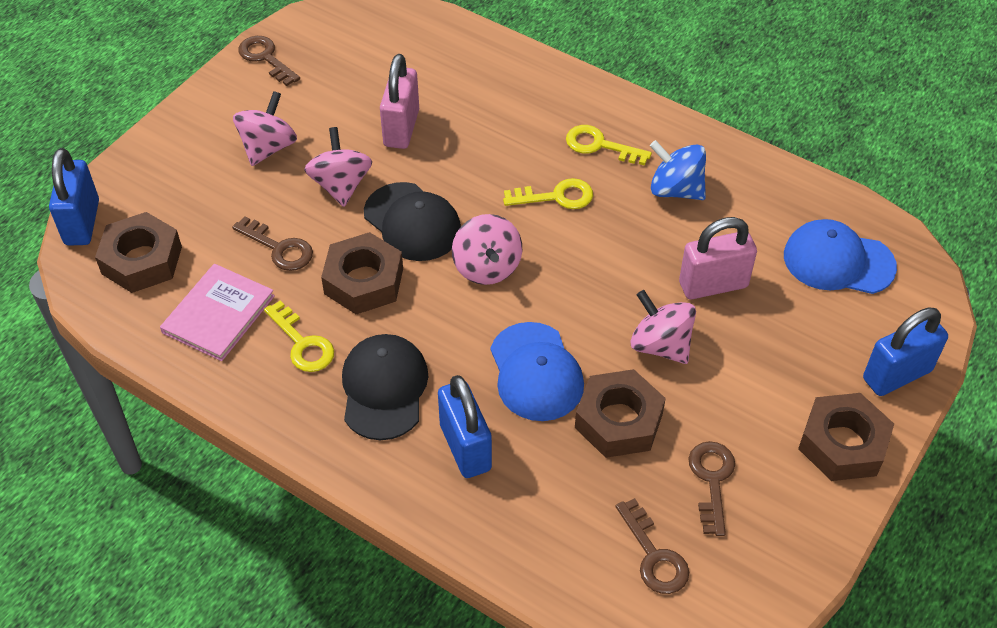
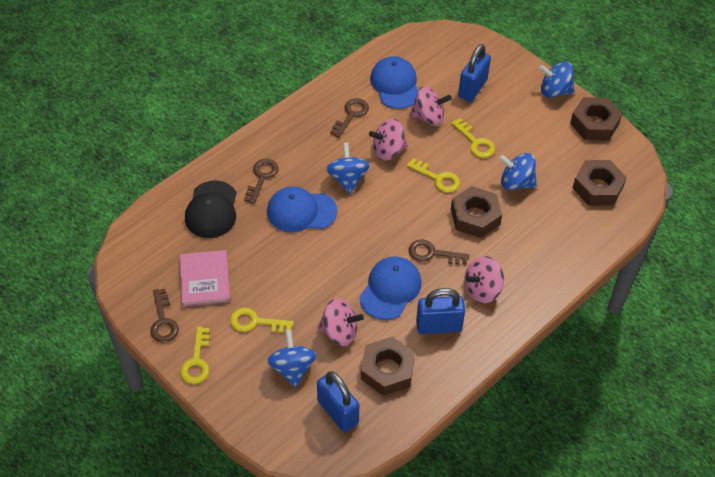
black cap: [342,334,428,440] [364,182,461,261] = 2 -> [185,181,236,238] = 1
blue cap: [490,322,584,421] [784,219,897,294] = 2 -> [267,187,337,232] [359,256,422,320] [370,56,418,109] = 3
blue spinning top: [650,140,706,200] = 1 -> [267,330,316,388] [326,142,370,194] [499,153,537,190] [539,62,575,98] = 4
pink padlock: [380,54,419,149] [679,217,757,299] = 2 -> none = 0
yellow key: [264,300,334,372] [503,178,593,209] [566,125,652,166] = 3 -> [180,327,210,384] [230,308,294,333] [407,158,460,192] [451,118,495,158] = 4

